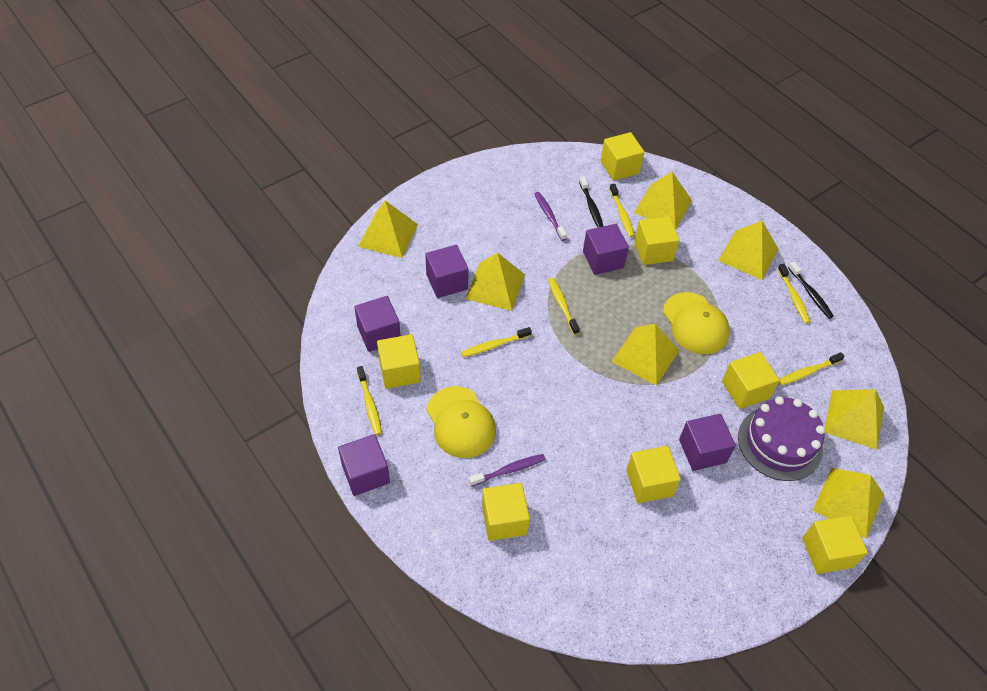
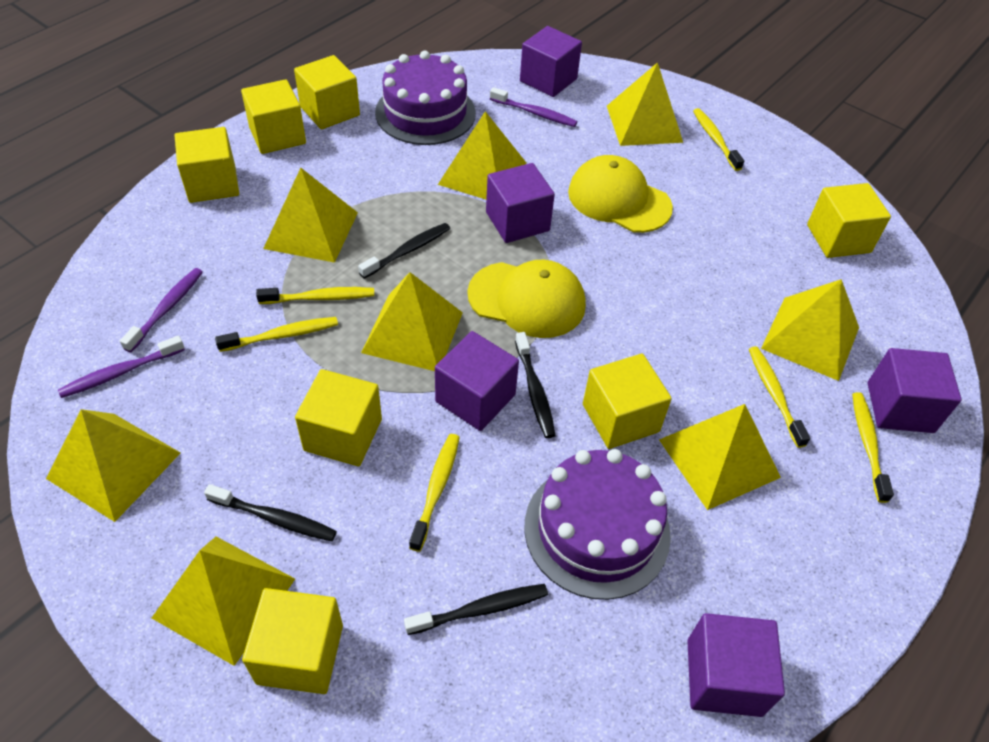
black toothbrush: [579,176,603,227] [788,262,834,319] = 2 -> [204,484,337,541] [358,223,450,279] [404,584,548,635] [515,332,555,438] = 4
purple cake: [738,396,825,481] = 1 -> [375,51,476,145] [525,449,671,600] = 2
purple toothbrush: [469,454,546,486] [534,192,567,241] = 2 -> [58,335,185,398] [120,268,203,352] [490,87,577,127] = 3
yellow pyramid: [358,200,418,258] [465,252,525,311] [611,324,679,386] [634,171,692,230] [718,221,779,280] [813,468,884,538] [824,389,884,450] = 7 -> [46,409,181,522] [152,537,295,666] [263,168,358,263] [361,272,463,371] [438,111,526,199] [607,62,683,146] [659,404,781,510] [761,279,859,381] = 8

